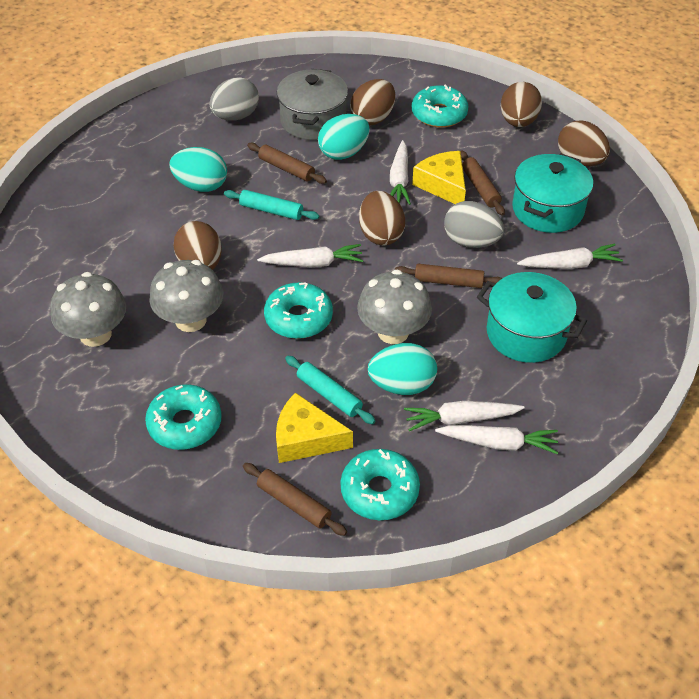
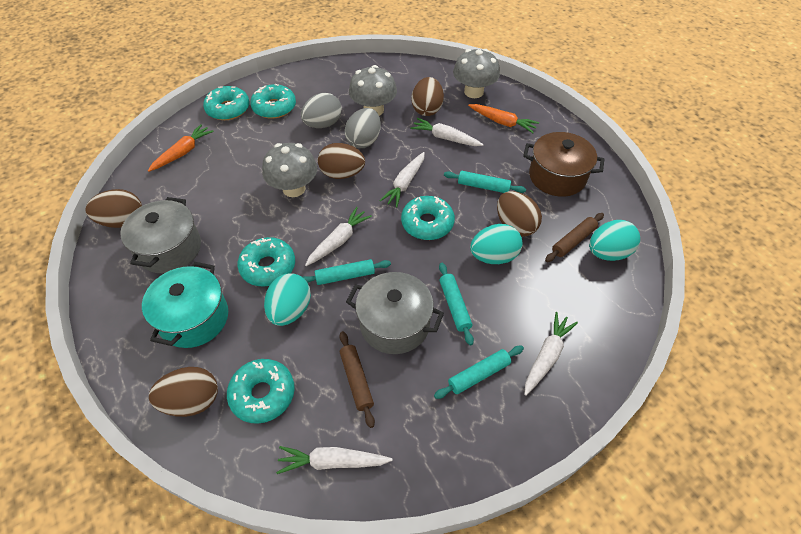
brown pot: none = 0 -> [523,132,604,197] = 1
brown rolling pin: [243,463,347,536] [247,143,327,184] [395,264,502,288] [460,151,505,216] = 4 -> [339,331,375,428] [545,213,604,262] = 2
grey pot: [277,69,348,140] = 1 -> [120,197,201,273] [346,272,444,354] = 2
orange carrot: none = 0 -> [148,124,214,172] [468,104,539,133] = 2
turquoise donut: [145,384,222,450] [264,282,333,339] [340,449,420,520] [412,85,469,128] = 4 -> [203,86,250,120] [227,359,295,424] [238,237,295,287] [250,84,296,119] [401,196,455,240] = 5
turquoise pot: [477,272,587,363] [512,153,593,233] = 2 -> [142,262,228,348] = 1
turquoise rolling pin: [224,190,319,220] [285,356,376,424] = 2 -> [303,259,391,285] [434,346,524,399] [439,263,474,345] [444,171,526,193] = 4
yellow cheese: [276,392,353,463] [412,151,466,204] = 2 -> none = 0

